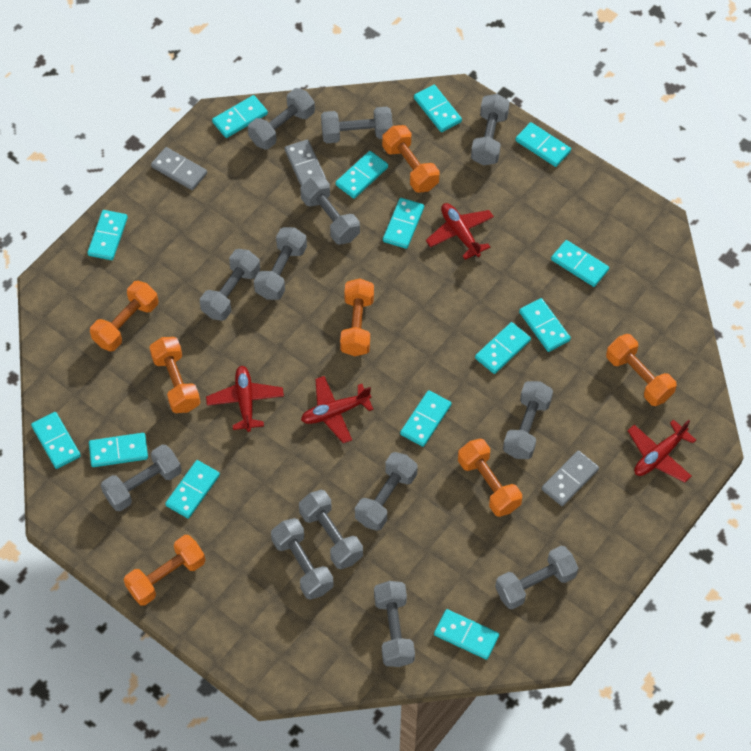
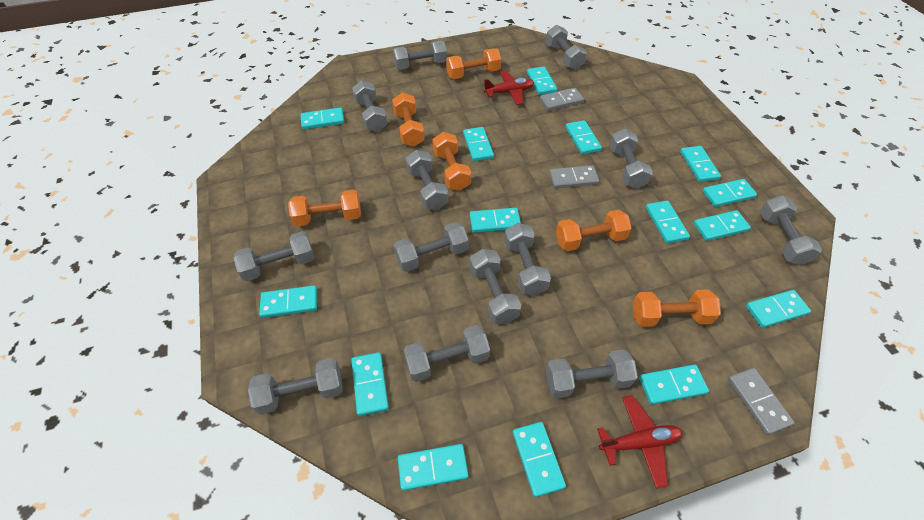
orange dumbbell: [90,281,158,351] [124,535,205,606] [149,337,200,413] [340,278,374,356] [382,125,440,193] [458,439,522,517] [606,334,677,406] = 7 -> [288,190,361,226] [392,92,425,147] [432,132,471,191] [446,48,501,79] [556,210,632,251] [633,289,721,327] = 6
red plane: [206,366,284,432] [301,376,373,443] [426,203,494,260] [628,419,696,482] = 4 -> [483,71,534,105] [597,395,683,488] = 2
turquoise domino: [31,412,81,469] [87,210,128,260] [89,433,148,467] [165,460,220,518] [212,95,268,138] [335,151,388,199] [383,198,424,249] [400,390,451,447] [414,85,462,132] [434,609,499,660] [475,322,531,374] [515,122,571,167] [519,298,571,352] [551,240,609,287] = 14 -> [259,285,317,318] [301,108,344,130] [351,352,389,416] [398,444,468,491] [463,127,494,161] [470,208,521,233] [513,422,566,497] [527,67,557,95] [566,120,602,154] [639,364,709,405] [646,201,690,243] [680,146,721,182] [693,210,751,241] [703,179,757,207] [746,290,811,328] = 15

